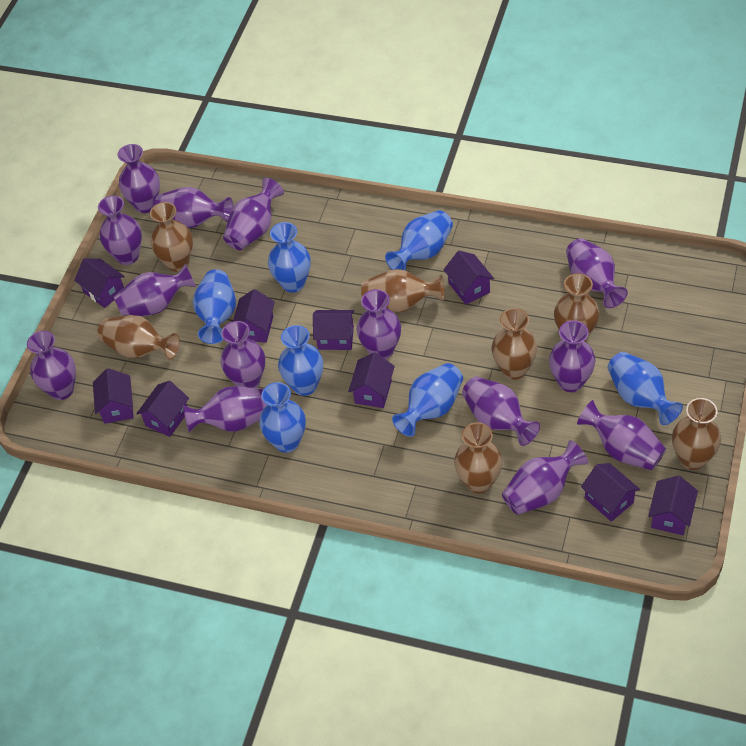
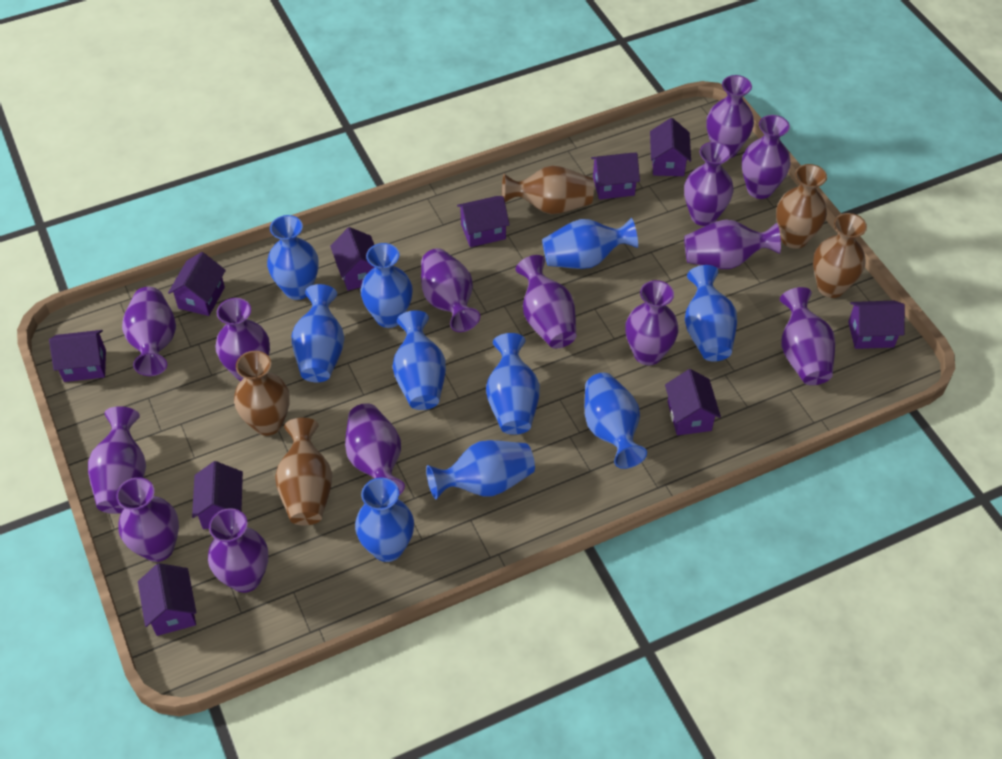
blue vase: [193,269,236,344] [259,382,306,453] [268,222,311,293] [278,325,323,396] [385,210,453,270] [392,363,463,437] [608,352,683,425] = 7 -> [267,215,319,300] [292,284,345,382] [355,478,414,562] [360,243,413,328] [393,310,446,410] [426,440,535,499] [486,333,540,435] [542,218,638,269] [585,373,647,469] [685,265,737,362] = 10
brown vase: [98,315,180,360] [150,202,193,272] [361,269,444,312] [454,422,502,494] [492,308,537,380] [554,273,599,341] [672,398,721,470] = 7 -> [234,351,290,436] [275,418,332,525] [502,165,594,214] [776,164,827,249] [813,213,867,298] = 5
purple house: [74,258,125,308] [93,368,134,424] [136,381,189,437] [233,289,275,343] [313,310,354,350] [348,352,395,408] [443,251,494,305] [581,463,640,522] [648,476,698,535] = 9 -> [49,330,106,382] [138,563,197,636] [168,252,226,316] [192,461,243,529] [330,227,374,291] [457,196,510,247] [591,153,640,200] [650,118,691,176] [665,369,721,435] [848,301,905,349] = 10

